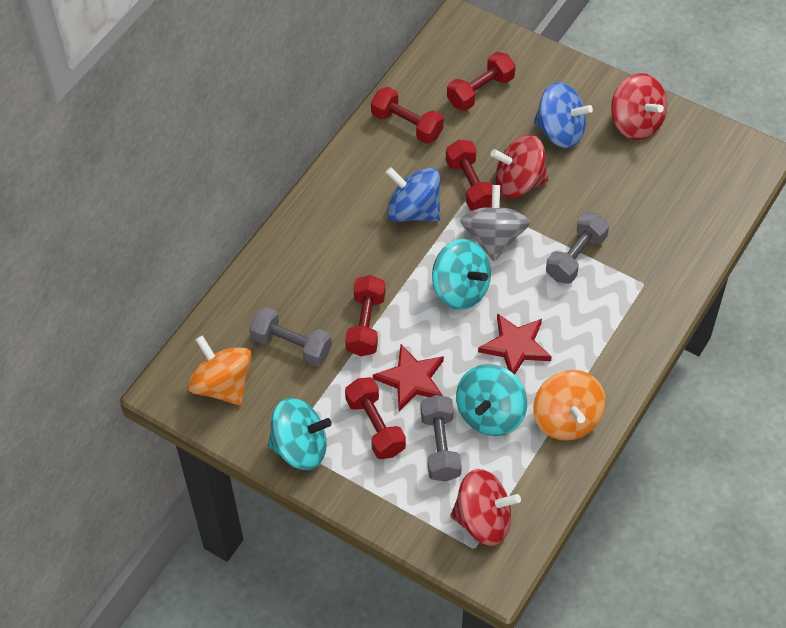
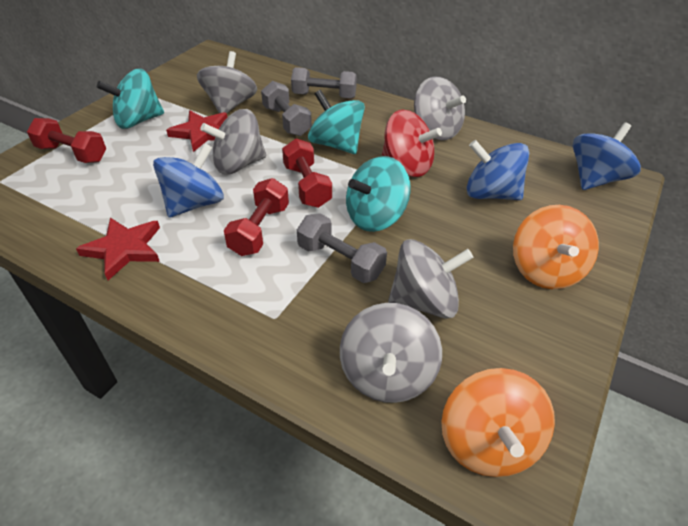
blue spinning top: [386,167,440,222] [534,82,593,148] = 2 -> [153,143,224,218] [467,140,529,200] [573,122,641,190] = 3
grey spinning top: [460,185,530,261] = 1 -> [197,51,257,113] [200,109,266,175] [340,303,442,403] [388,239,473,319] [414,76,466,140] = 5
red dumbbell: [345,275,385,356] [345,377,406,459] [371,87,444,144] [446,140,494,211] [447,52,516,111] = 5 -> [27,118,106,163] [224,178,289,256] [282,138,332,208] = 3
red spinning top: [451,469,521,546] [490,135,548,198] [611,73,667,140] = 3 -> [382,110,442,177] = 1

